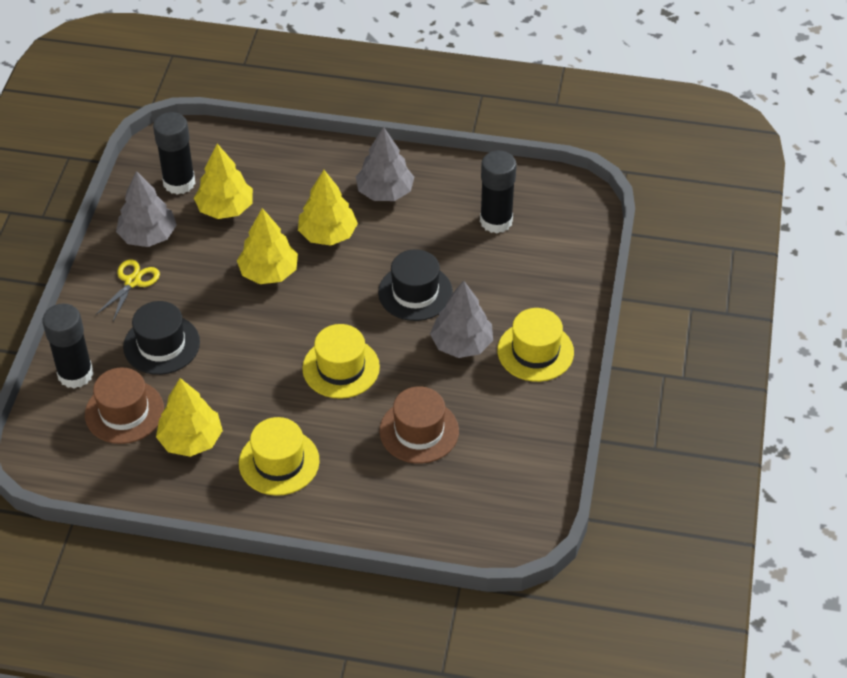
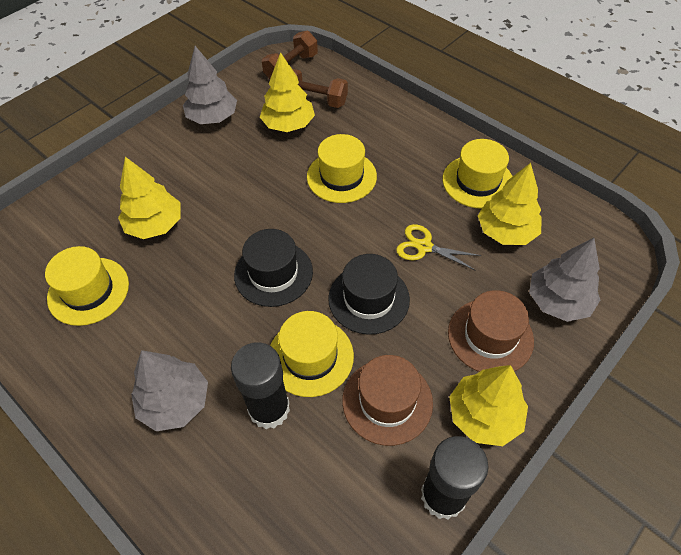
black glue stick: [42,304,93,388] [153,112,195,195] [480,151,517,233] = 3 -> [231,342,290,429] [421,436,488,520] = 2
brown dumbbell: none = 0 -> [262,31,318,79] [292,69,348,108] = 2
yellow hat: [239,417,320,496] [302,324,380,399] [497,308,574,382] = 3 -> [45,246,129,326] [270,311,354,397] [307,134,377,203] [443,139,513,209] = 4

